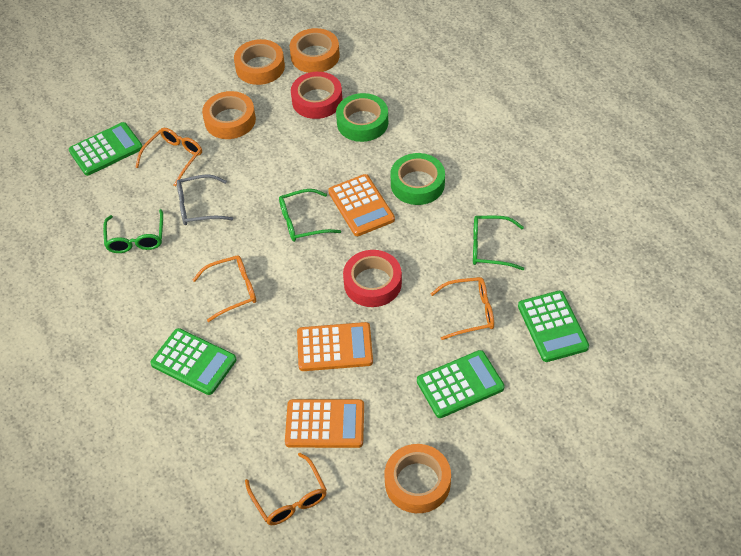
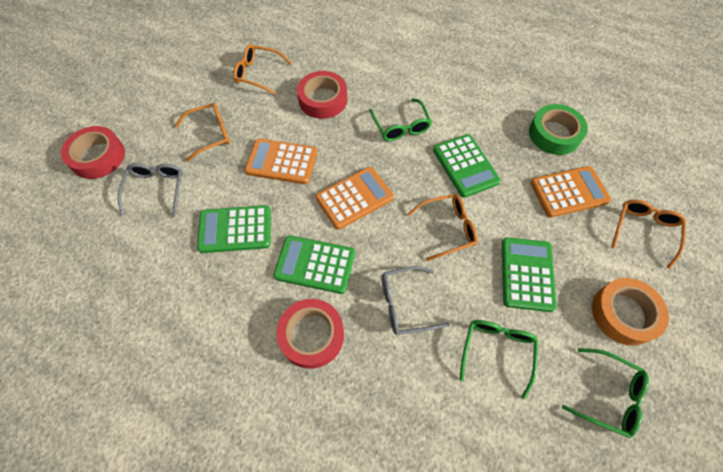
green tape: [336,93,388,142] [391,153,445,205] = 2 -> [529,104,588,155] = 1
grey glasses: [177,174,233,225] = 1 -> [117,163,183,217] [382,266,449,335] = 2
orange tape: [202,91,256,139] [234,39,285,85] [290,28,340,73] [385,444,451,513] = 4 -> [592,278,669,346] = 1
red tape: [291,72,343,119] [343,250,402,307] = 2 -> [61,126,125,179] [277,299,344,369] [297,71,347,119] = 3

